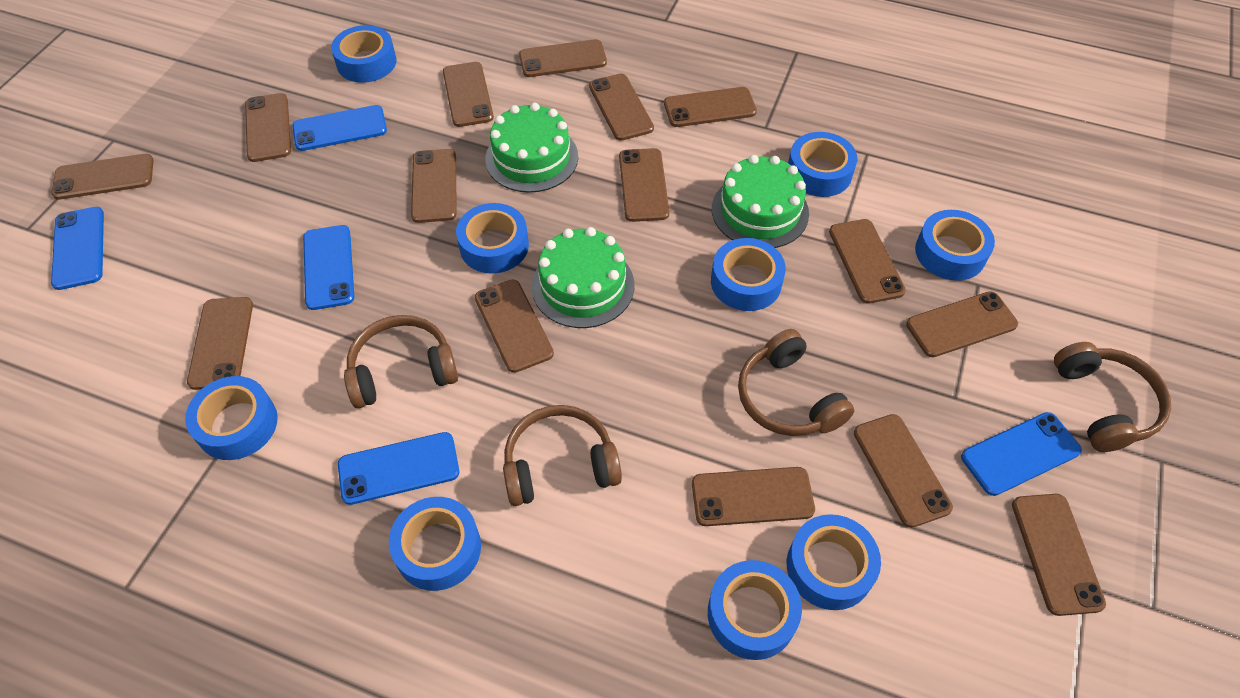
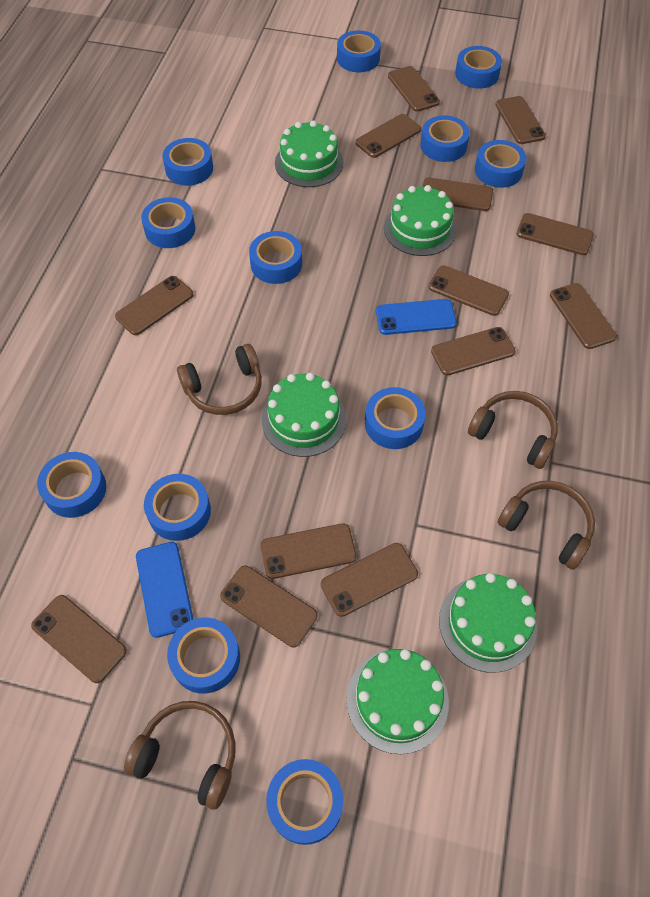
blue phone: [51,207,104,290] [292,105,387,151] [303,225,354,310] [338,432,459,505] [961,412,1082,496] = 5 -> [136,542,194,638] [376,299,457,335] = 2
blue tape: [185,376,278,460] [331,25,396,83] [389,497,481,591] [456,203,529,274] [708,560,802,660] [711,238,786,311] [787,514,881,610] [788,132,857,197] [915,210,995,281] = 9 -> [37,452,106,518] [141,197,195,248] [144,474,211,541] [162,138,213,186] [167,618,240,694] [249,231,302,284] [266,759,343,845] [337,31,381,72] [365,387,426,449] [420,115,470,162] [455,46,502,89] [475,140,527,188] = 12
brown phone: [51,154,154,200] [187,297,253,390] [245,93,291,162] [411,149,457,223] [443,62,494,127] [475,279,554,373] [519,39,607,77] [589,74,654,141] [619,148,669,222] [664,87,757,127] [692,467,815,526] [829,219,906,304] [854,414,953,528] [906,291,1018,357] [1012,494,1106,616] = 15 -> [31,595,127,683] [115,276,193,335] [220,566,318,647] [260,523,356,579] [321,543,418,617] [355,114,421,158] [388,66,440,112] [423,177,493,211] [428,265,509,316] [431,327,516,376] [495,96,546,144] [517,213,594,255] [550,283,617,349] = 13
green cake: [485,103,578,193] [532,227,634,328] [712,155,809,248] = 3 -> [262,373,346,457] [275,120,343,187] [347,649,449,754] [384,185,457,256] [439,573,537,673] = 5

